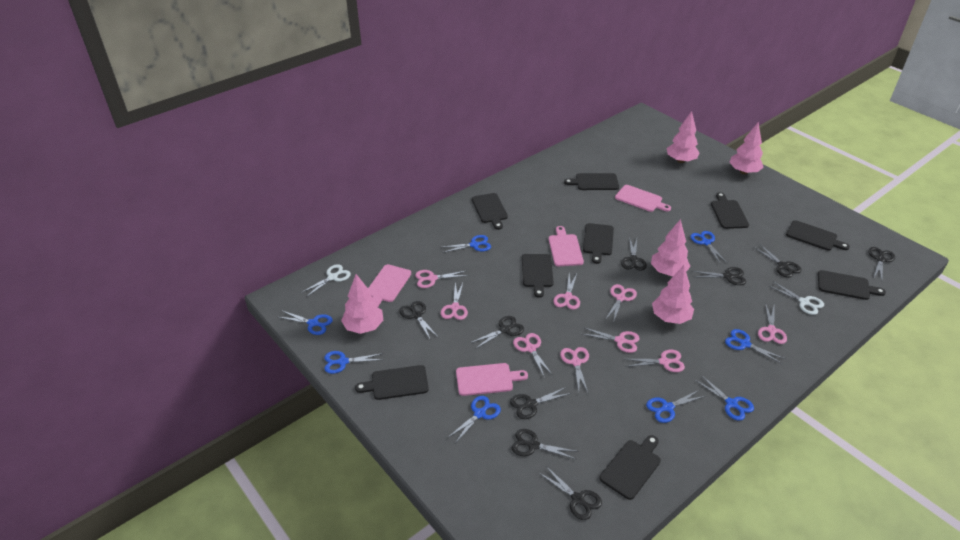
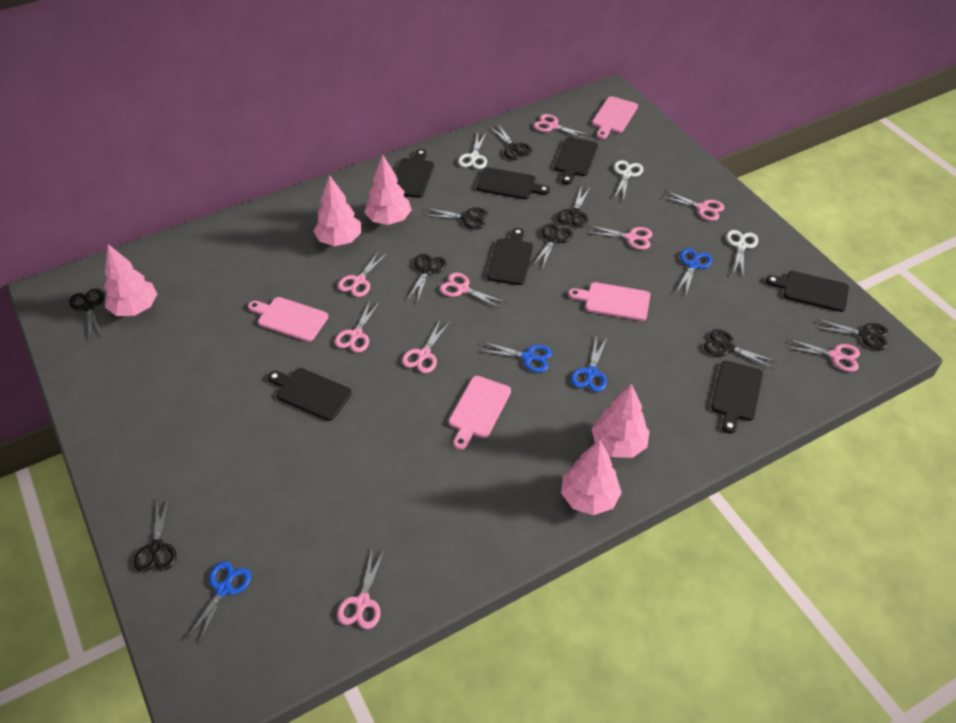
black cutting board: [355,365,429,400] [472,193,508,230] [522,254,554,298] [564,173,619,190] [583,223,614,264] [600,435,661,500] [711,192,749,229] [786,220,850,251] [818,270,886,300] = 9 -> [268,368,352,421] [395,149,434,198] [476,167,550,199] [487,228,533,285] [554,137,598,185] [711,361,763,433] [766,271,849,312] = 7
blue scissors: [279,310,333,335] [324,351,383,374] [442,235,491,253] [447,396,501,442] [646,390,705,423] [690,231,727,263] [695,375,754,421] [725,329,785,364] = 8 -> [186,561,251,644] [482,342,552,373] [571,336,607,392] [676,248,713,294] = 4
white scissors: [301,264,351,297] [769,282,824,315] = 2 -> [458,132,487,169] [614,160,643,201] [726,230,758,274] = 3

